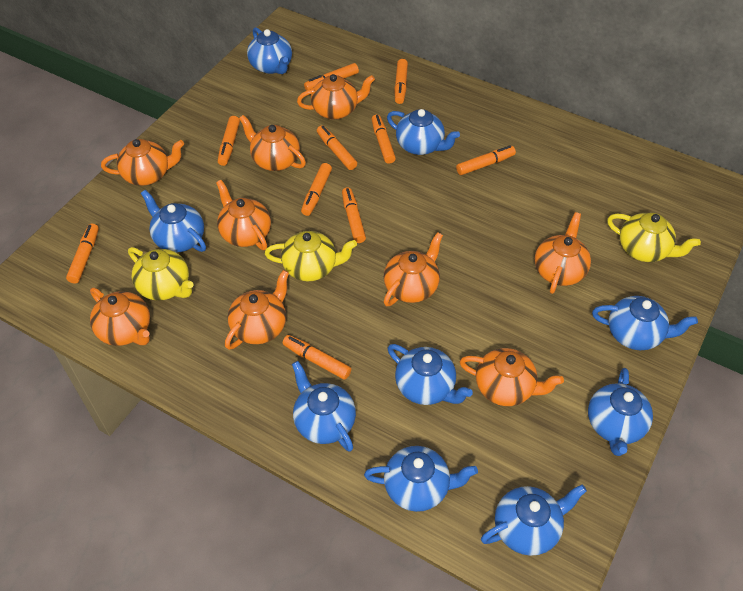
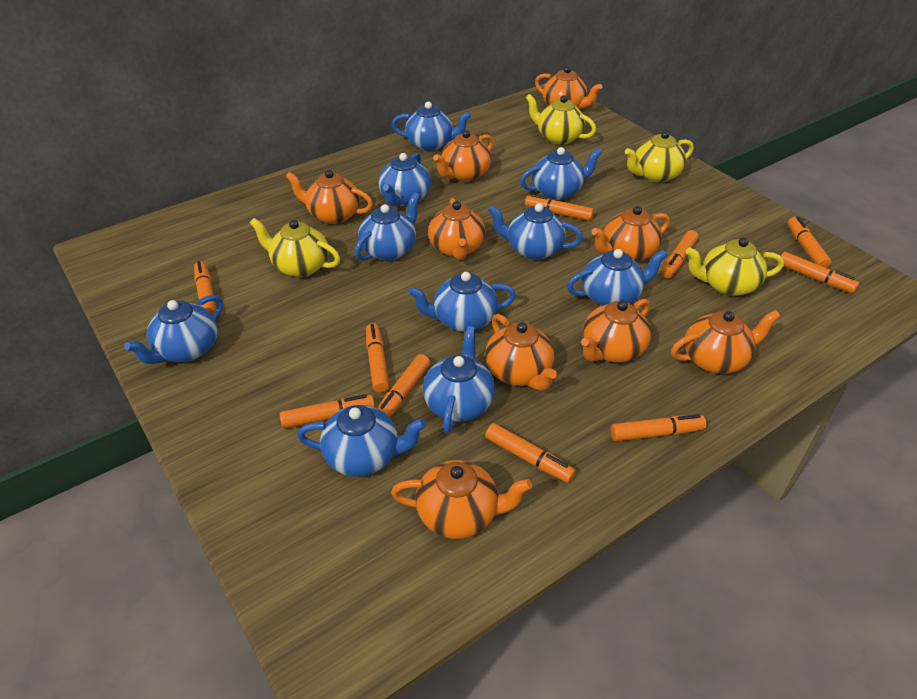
blue teapot: [141,190,206,252] [247,27,292,74] [292,361,356,452] [364,446,478,512] [387,109,460,155] [388,344,473,405] [481,485,587,556] [588,368,653,456] [592,296,698,350] = 9 -> [124,295,223,364] [297,405,426,477] [355,192,420,261] [378,153,431,206] [392,101,471,151] [408,272,516,332] [423,326,495,433] [488,203,583,260] [520,147,602,200] [567,249,667,306] = 10
yellow teapot: [128,247,194,301] [265,231,357,281] [607,213,701,262] = 3 -> [250,218,340,277] [526,94,596,145] [625,131,694,183] [686,238,784,296] = 4

